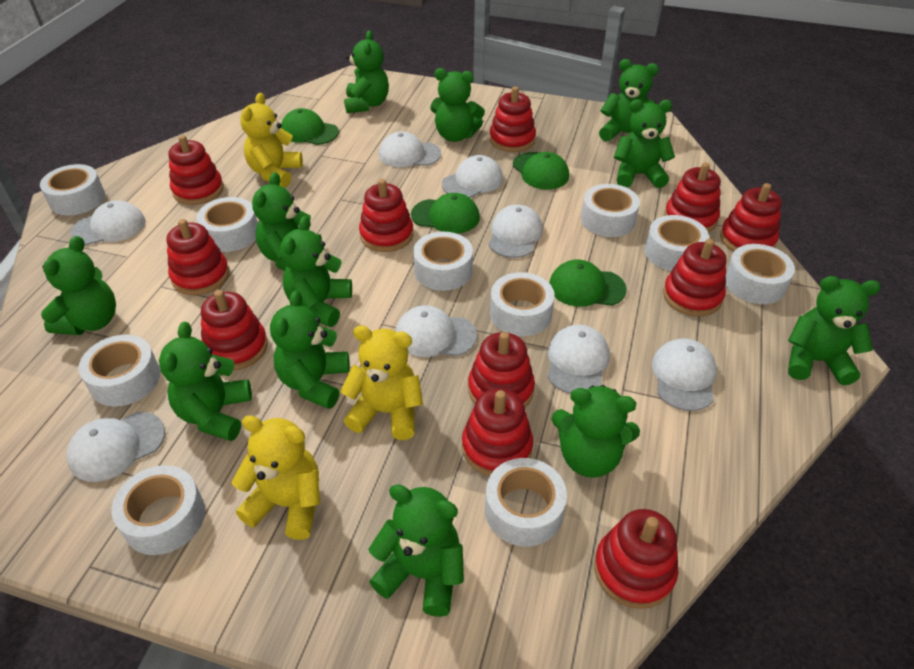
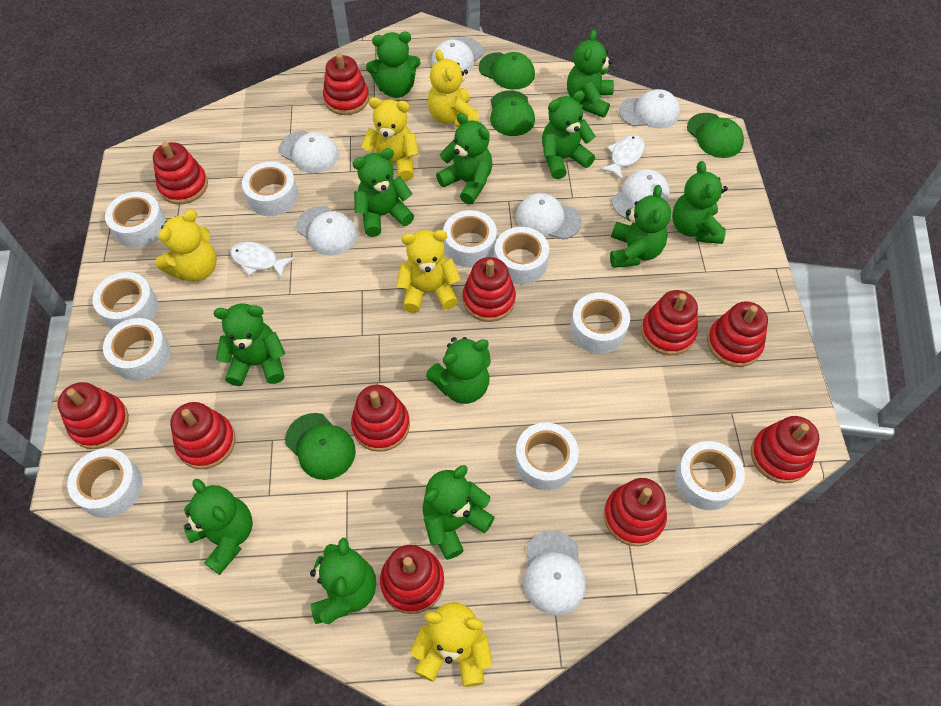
white cap: [66,412,165,482] [71,201,146,245] [379,131,441,168] [396,305,477,357] [442,155,503,198] [488,205,543,258] [547,325,610,394] [652,339,717,411] = 8 -> [279,131,339,173] [296,206,358,256] [432,37,483,72] [516,193,582,240] [524,530,586,615] [612,169,670,219] [619,89,680,128] = 7
white fish: none = 0 -> [230,242,295,278] [600,135,645,180] = 2
yellow teddy bear: [232,415,320,540] [240,93,303,187] [340,326,423,440] = 3 -> [155,210,217,281] [361,97,419,181] [396,230,461,313] [410,602,492,687] [428,49,479,127] = 5

